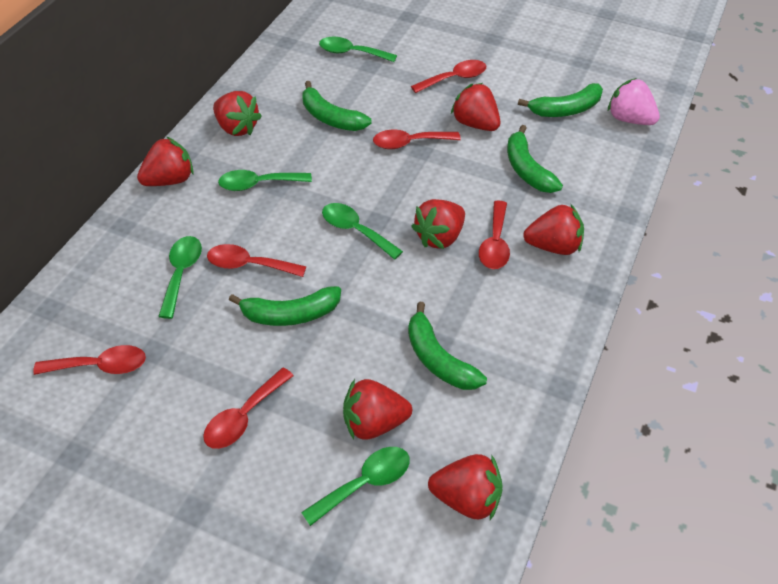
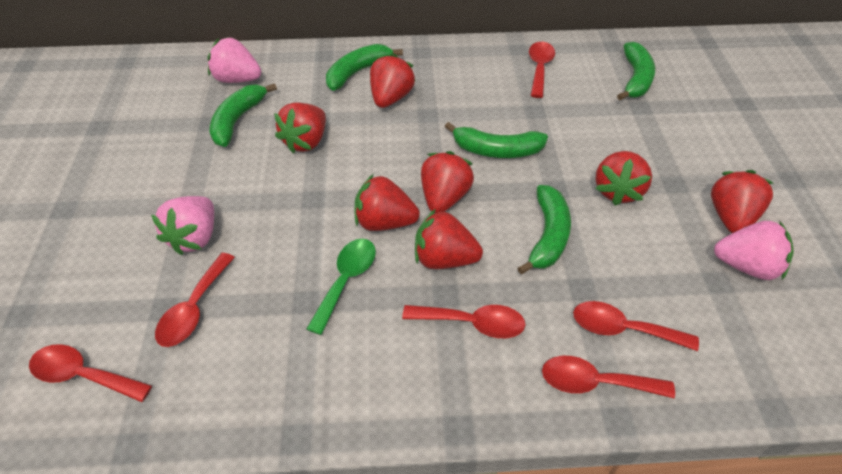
green spoon: [158,236,202,319] [218,170,312,191] [301,447,410,526] [319,37,397,62] [322,203,403,260] = 5 -> [307,239,376,335] = 1
pink strawberry: [608,78,660,125] = 1 -> [151,196,214,255] [207,37,261,83] [714,221,794,280] = 3

